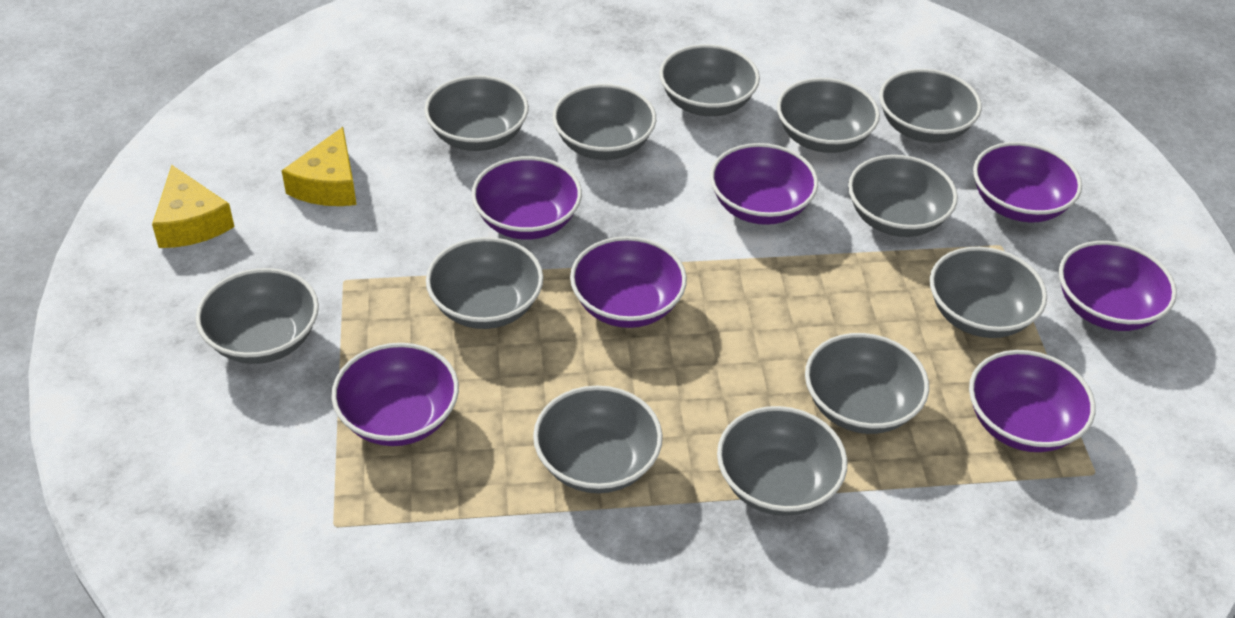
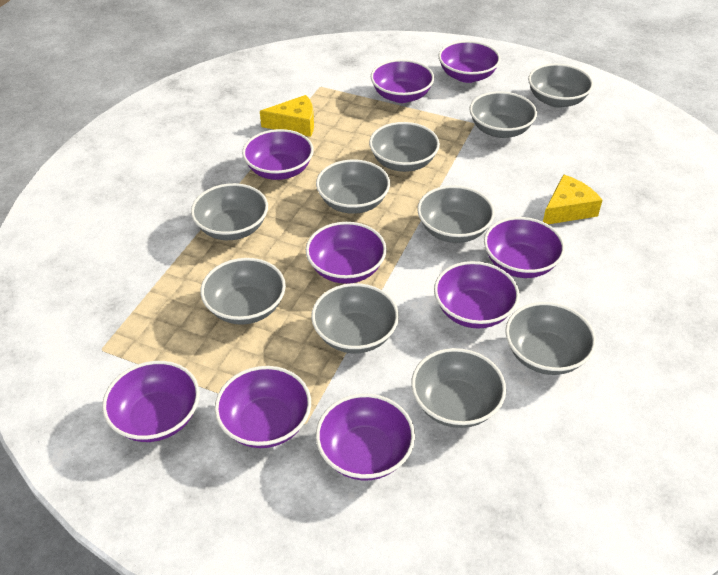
grey bowl: [196,268,319,364] [424,75,529,151] [426,237,543,329] [533,386,663,493] [552,84,656,160] [659,44,760,116] [717,406,848,516] [777,78,880,153] [805,333,929,434] [848,155,958,237] [879,69,982,142] [930,247,1047,338] = 12 -> [191,183,268,240] [200,258,286,325] [311,283,399,353] [316,159,390,214] [369,122,440,172] [411,348,506,428] [417,185,495,243] [469,91,537,138] [505,302,596,375] [528,64,593,108] = 10
purple bowl: [331,343,459,446] [471,156,582,240] [570,236,687,328] [710,143,818,225] [969,350,1096,452] [973,142,1082,223] [1059,241,1177,331] = 7 -> [102,361,200,442] [215,366,311,448] [242,129,314,180] [306,222,387,284] [316,394,415,480] [371,59,434,103] [434,261,520,329] [438,41,501,83] [484,217,565,278] = 9

